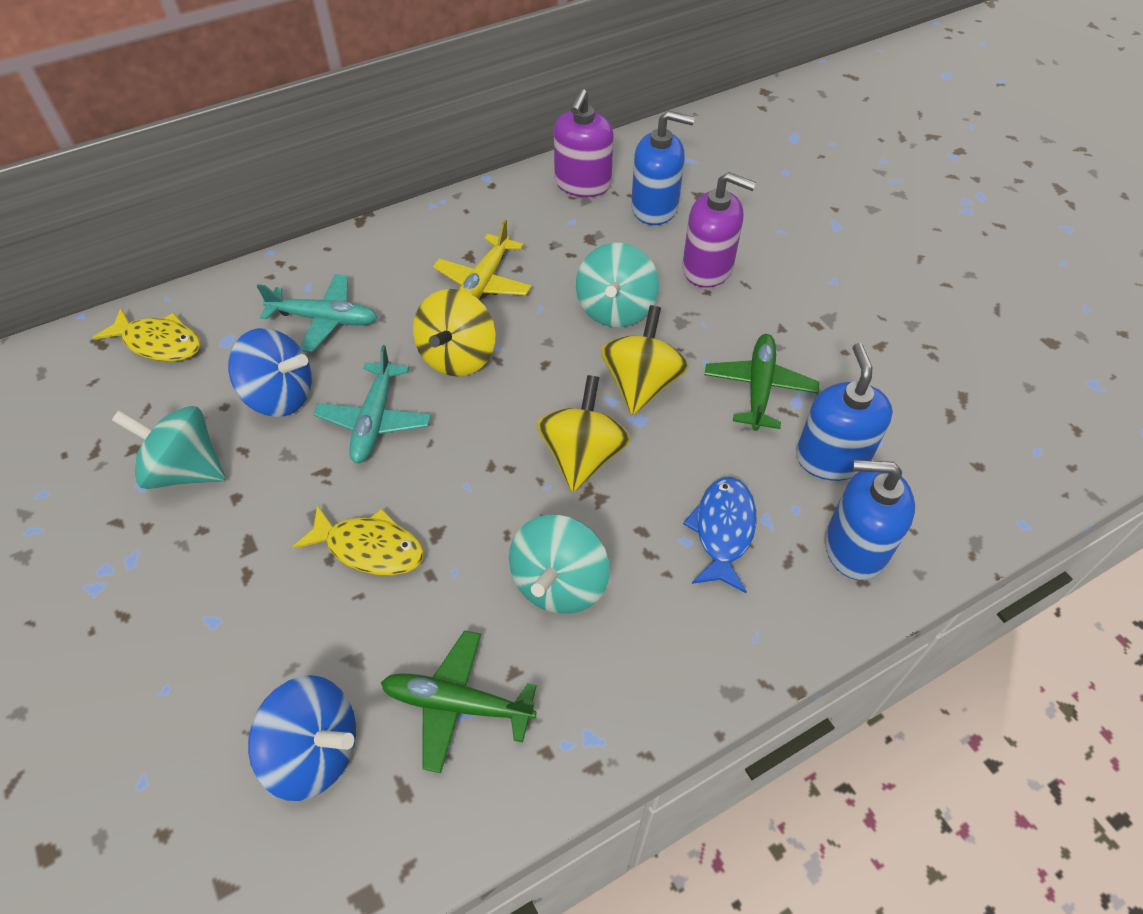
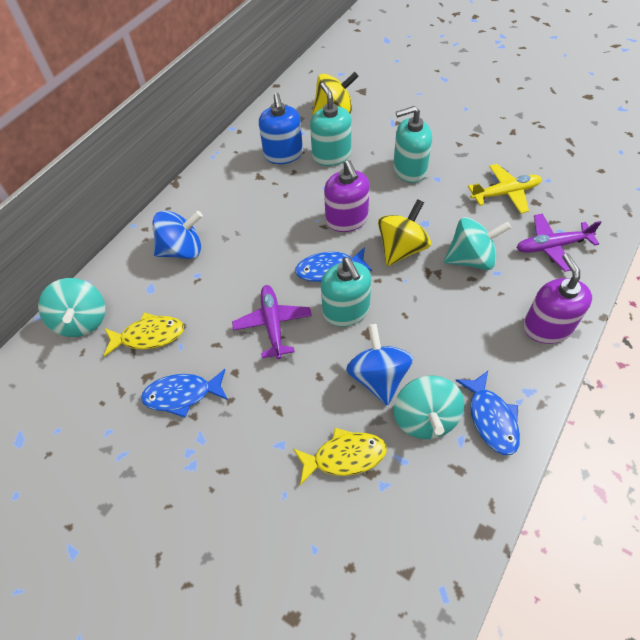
blue fish: [683,477,757,593] = 1 -> [141,369,228,418] [295,247,372,282] [455,371,520,455] = 3
blue soap dispenser: [631,110,695,225] [796,343,893,481] [825,460,915,580] = 3 -> [259,93,303,164] = 1
green plane: [381,630,537,773] [704,334,819,431] = 2 -> none = 0
purple plane: none = 0 -> [232,285,312,359] [517,214,602,272] = 2
turquoise plane: [257,274,377,352] [313,345,431,463] = 2 -> none = 0
turquoise soap dispenser: none = 0 -> [310,83,351,166] [321,257,371,327] [393,106,432,183] = 3
yellow spinning top: [413,289,495,377] [536,375,631,492] [601,305,689,415] = 3 -> [312,72,359,116] [378,199,431,266] = 2

